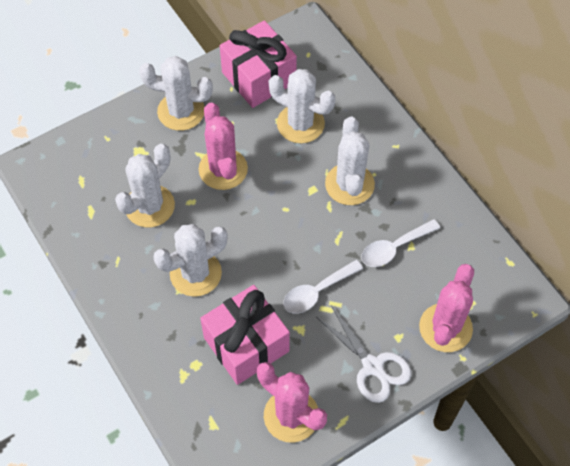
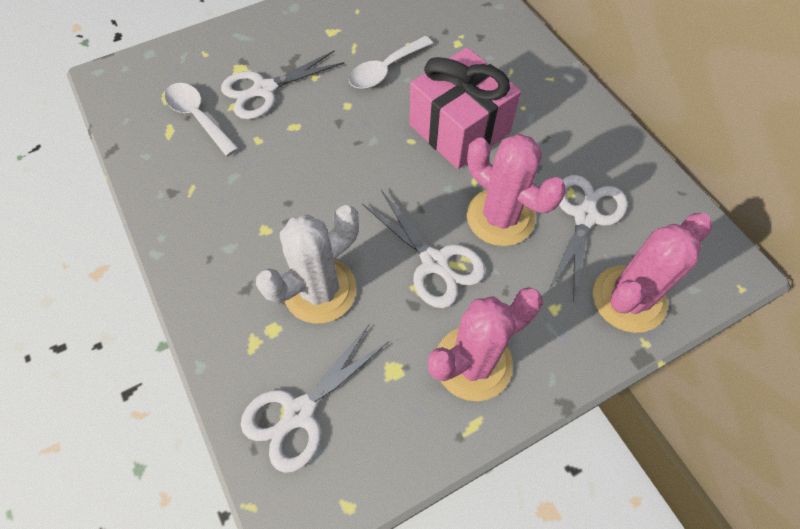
pink gift: [200,285,290,385] [220,20,297,108] = 2 -> [409,47,521,169] = 1
white cactus: [115,144,175,227] [139,56,213,131] [153,224,228,297] [269,69,336,143] [325,117,375,205] = 5 -> [256,205,359,323] = 1
white scissors: [317,305,411,403] = 1 -> [221,50,344,119] [241,325,388,473] [362,190,486,308] [549,175,628,302] = 4

